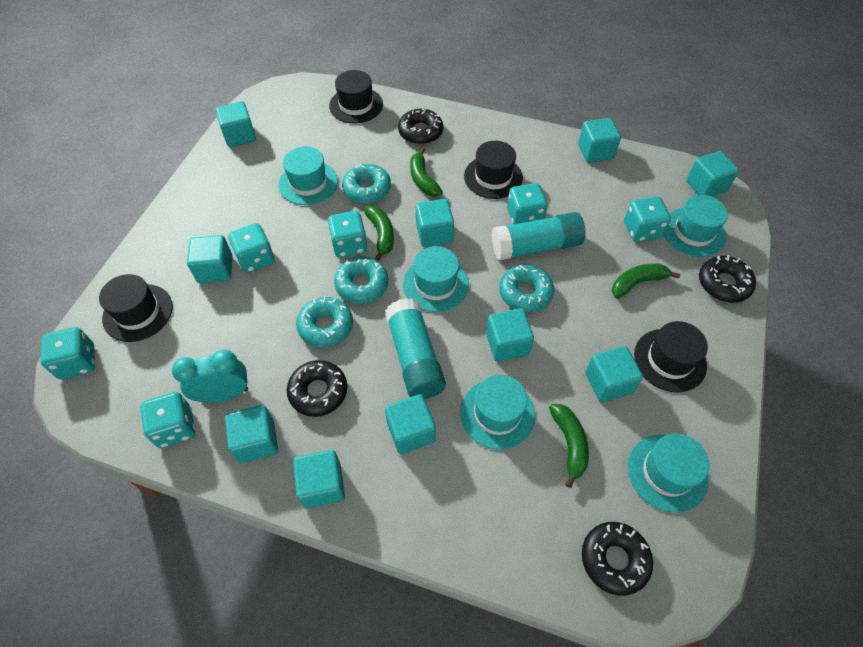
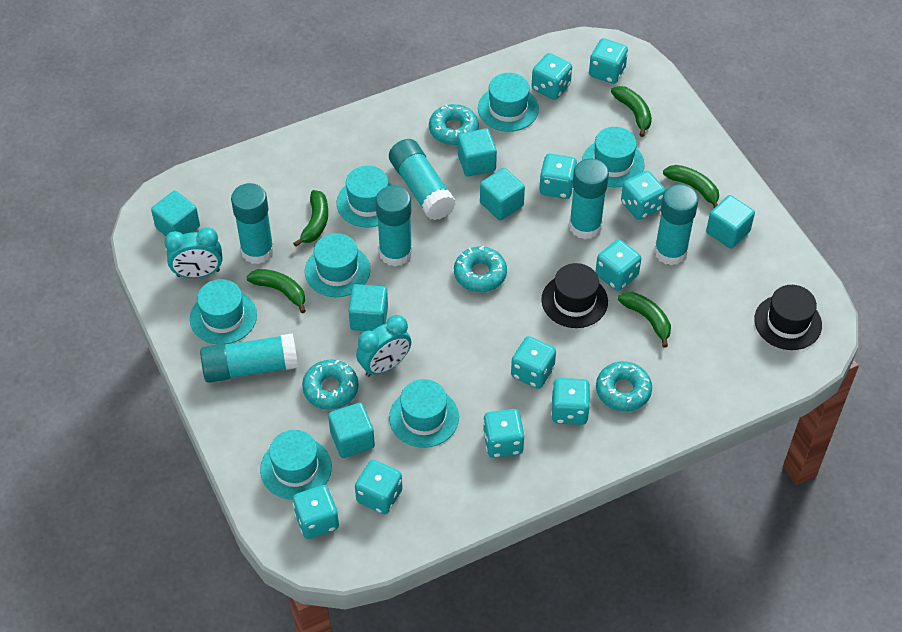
black donut: [287,360,348,417] [398,109,443,145] [582,522,653,596] [699,255,756,303] = 4 -> none = 0
black hat: [99,274,173,342] [329,70,383,124] [464,141,523,199] [634,321,708,392] = 4 -> [541,263,608,328] [754,285,822,350] = 2
green banana: [363,205,394,261] [410,148,443,197] [549,404,589,488] [612,263,680,299] = 4 -> [246,269,306,313] [293,190,328,247] [611,86,652,137] [618,292,671,348] [663,165,719,208] = 5
turquoise clock: [172,350,248,403] = 1 -> [164,227,222,278] [356,315,411,377] = 2
turquoise cube: [187,235,233,283] [215,101,256,147] [225,405,278,463] [293,450,345,509] [385,394,436,454] [416,199,454,247] [486,308,534,362] [578,118,621,163] [585,346,643,403] [686,151,739,197] = 10 -> [151,191,200,236] [328,403,375,458] [348,284,388,331] [458,128,497,177] [480,168,525,221] [706,195,755,249] = 6
turquoise dice: [40,327,95,379] [140,392,195,448] [228,223,275,273] [327,211,367,258] [507,183,548,225] [624,196,671,242] = 6 -> [293,485,339,539] [355,460,403,514] [483,409,525,458] [511,336,556,389] [532,53,572,100] [539,154,577,199] [551,378,590,425] [589,38,628,84] [595,239,641,291] [621,171,665,220] = 10
turquoise glue stick: [385,298,446,399] [492,212,586,260] = 2 -> [200,333,298,383] [231,183,274,264] [376,186,412,267] [389,139,456,220] [569,158,609,239] [654,184,698,266] = 6
turquoise hat: [279,146,338,205] [403,246,469,312] [460,375,535,450] [628,434,709,513] [664,195,728,257] = 5 -> [190,279,257,345] [260,430,332,500] [305,233,371,297] [337,166,393,227] [389,379,459,448] [478,73,539,132] [582,127,645,187] = 7

